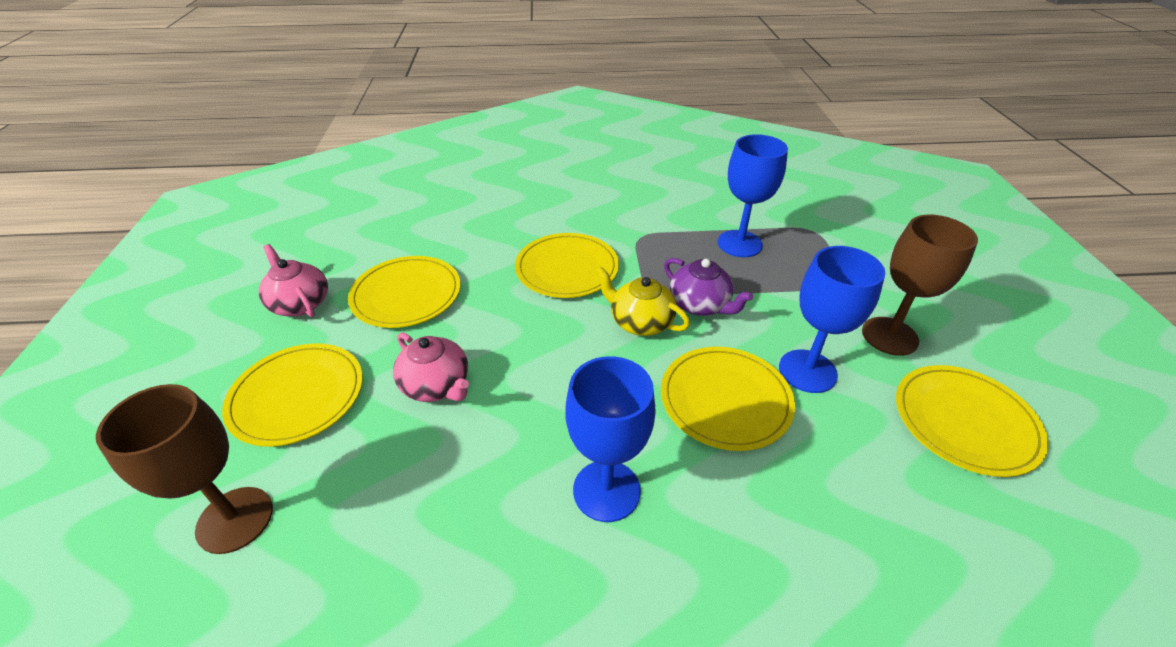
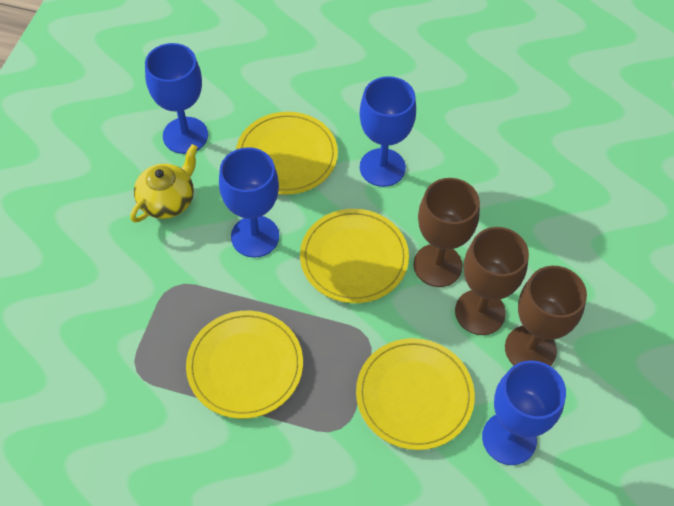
blue goblet: [565,356,656,522] [718,134,788,257] [779,246,886,393] = 3 -> [145,43,208,154] [219,147,279,258] [360,76,416,187] [482,360,566,465] = 4
brown goblet: [96,384,273,554] [862,215,978,356] = 2 -> [413,178,480,287] [455,227,529,335] [505,266,587,366] = 3
pink teapot: [259,244,328,317] [393,332,469,402] = 2 -> none = 0
purple teapot: [664,258,753,316] = 1 -> none = 0
yellow plate: [222,343,363,447] [348,256,461,328] [515,233,619,298] [661,347,795,451] [896,365,1048,477] = 5 -> [186,311,303,419] [236,112,338,195] [300,209,409,303] [356,338,475,450] = 4

